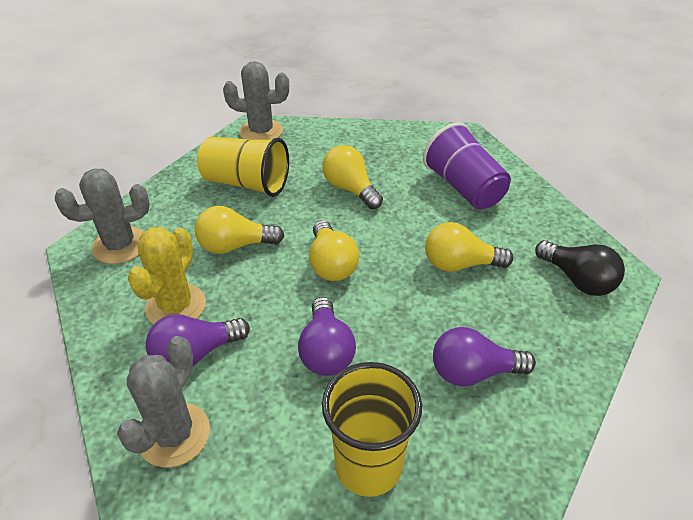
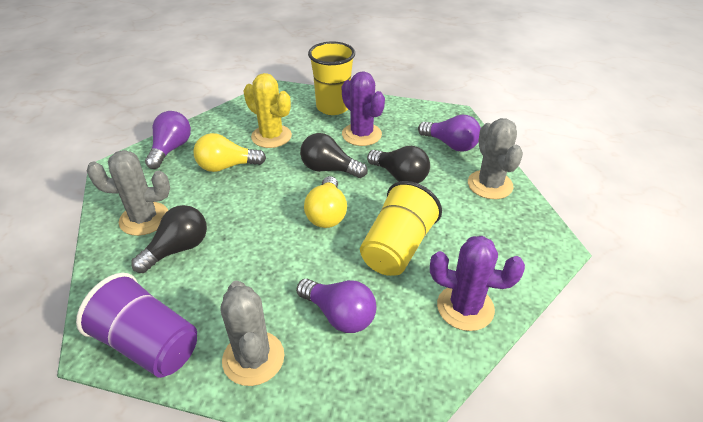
black light bulb: [535,240,625,296] = 1 -> [131,205,207,273] [300,133,367,178] [367,146,430,183] = 3
purple cactus: none = 0 -> [342,71,385,146] [430,236,525,331] = 2
yellow light bulb: [195,206,284,254] [309,220,359,281] [322,145,383,209] [425,222,513,272] = 4 -> [193,133,266,172] [304,176,347,228] = 2

